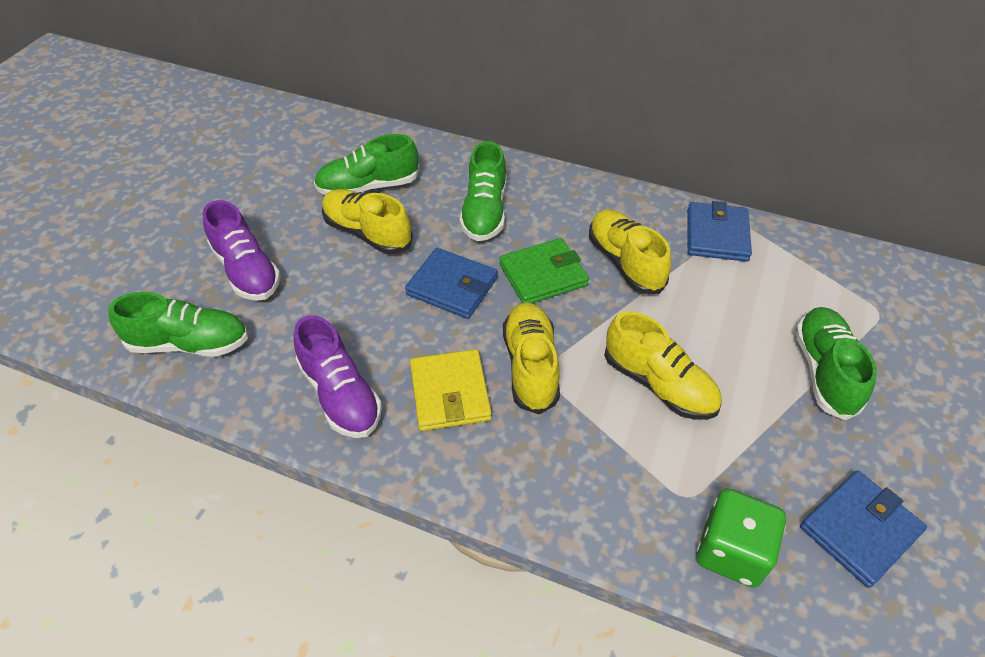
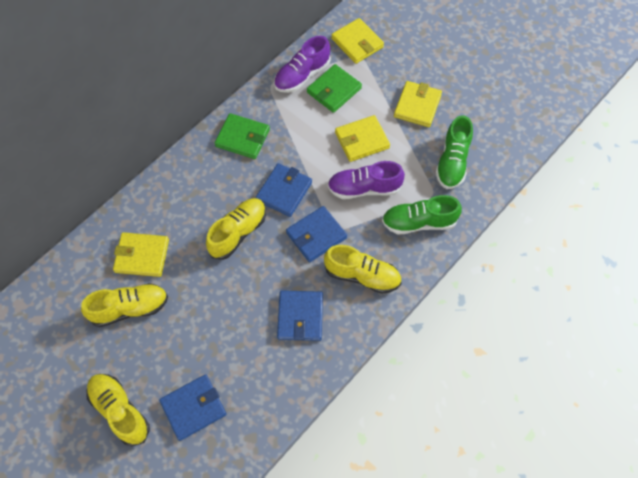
blue wallet: [405,248,498,319] [687,201,752,262] [800,470,927,588] = 3 -> [159,374,227,441] [256,163,312,217] [277,290,323,341] [286,206,347,262] = 4
green dice: [696,488,786,587] = 1 -> none = 0
green shoe: [108,292,248,357] [314,134,419,195] [460,141,506,241] [795,307,877,420] = 4 -> [382,195,462,234] [435,115,473,189] = 2
green wallet: [499,238,589,303] = 1 -> [215,113,270,159] [307,64,362,113] = 2
yellow wallet: [410,349,492,431] = 1 -> [113,232,169,277] [331,18,384,64] [335,115,390,162] [394,81,442,127] = 4

